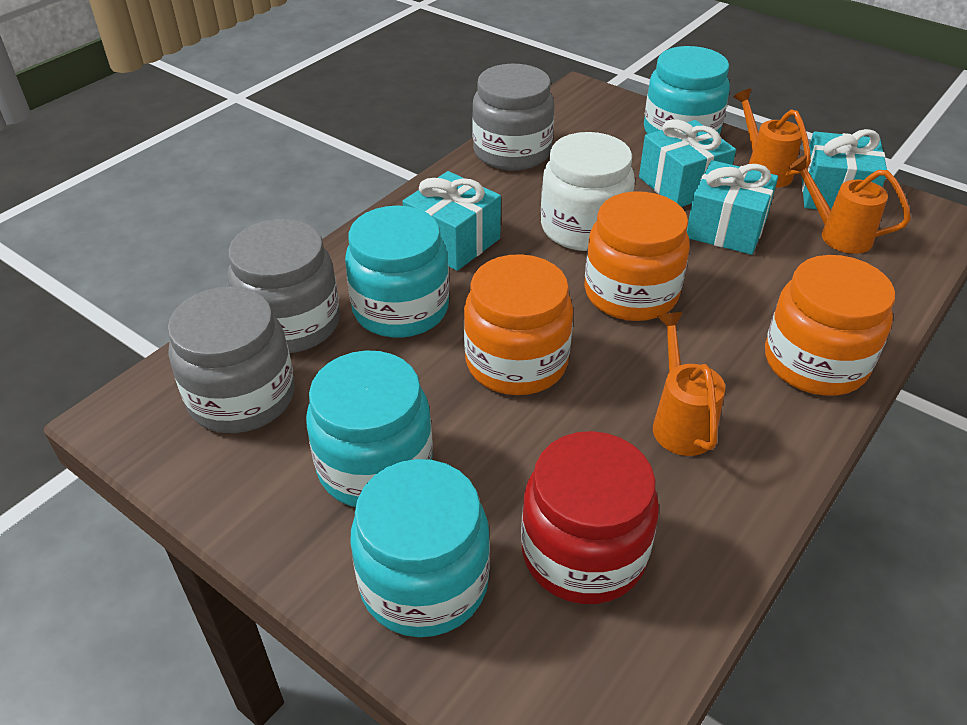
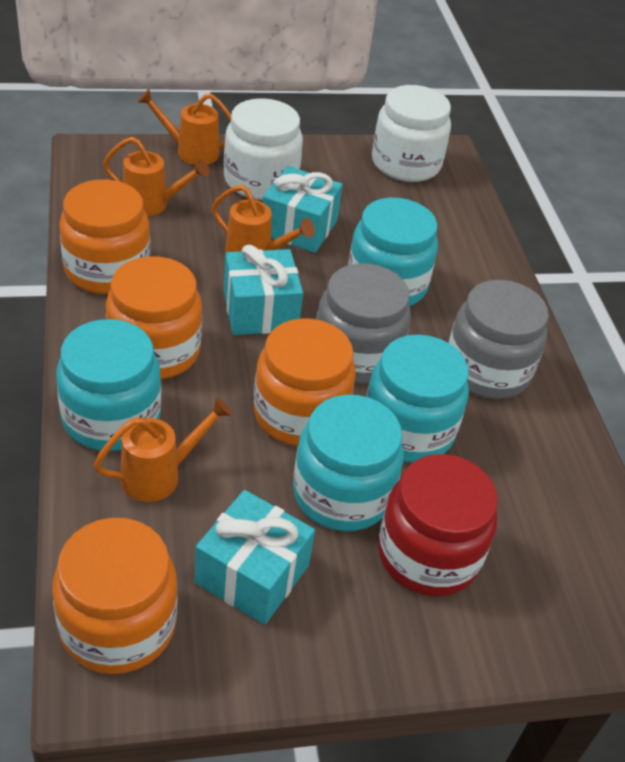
grey jar: [168,287,295,433] [228,219,340,353] [472,64,554,170] = 3 -> [316,263,411,384] [448,280,549,399] = 2
orange jar: [464,254,573,395] [584,191,690,321] [765,255,895,396] = 3 -> [52,518,177,674] [59,180,150,294] [106,256,202,379] [254,318,356,446] = 4
orange watering can: [653,312,725,456] [733,88,811,188] [788,155,911,254] = 3 -> [94,397,232,502] [103,137,210,216] [137,89,231,165] [212,185,315,254] = 4
turquoise gift: [402,171,501,271] [639,119,736,207] [687,160,778,255] [802,129,887,209] = 4 -> [195,490,315,625] [223,245,303,335] [263,166,343,253] = 3
white jar: [541,132,635,251] = 1 -> [224,98,303,200] [372,85,451,182] = 2

